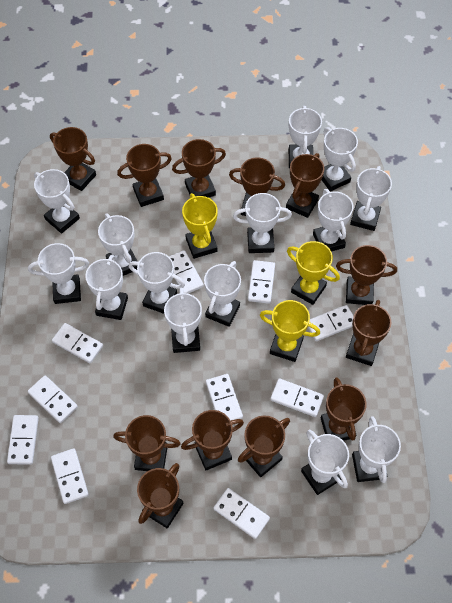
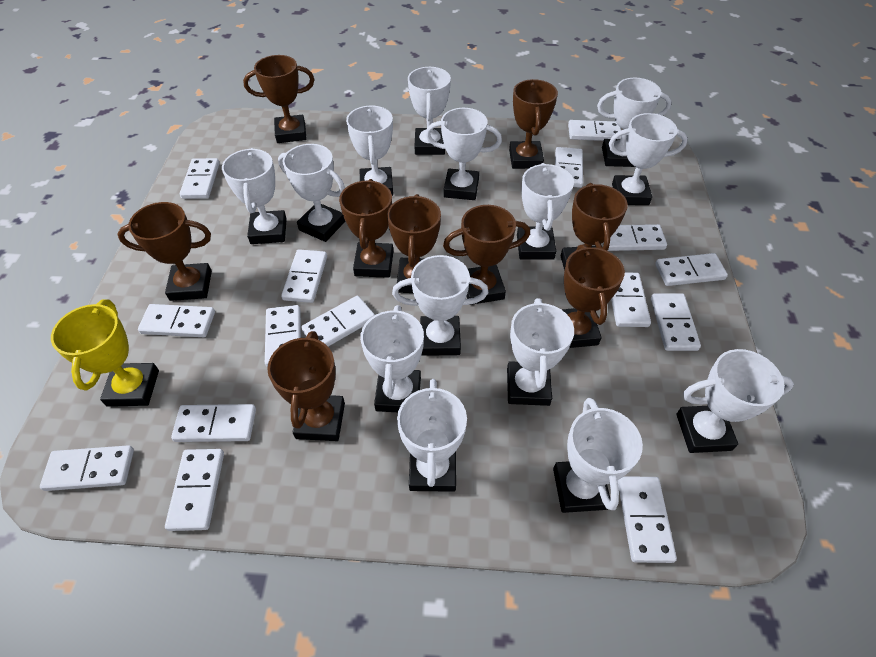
brown trophy: [50,127,96,191] [113,415,181,471] [117,144,172,207] [137,463,183,528] [172,139,226,198] [181,410,244,471] [229,157,285,216] [238,415,290,477] [286,153,325,218] [321,377,367,441] [336,245,397,305] [346,300,391,366] = 12 -> [117,202,212,301] [243,55,314,143] [267,331,345,441] [339,179,393,278] [387,194,441,293] [443,205,530,305] [509,79,558,169] [561,183,628,271] [561,244,625,348] = 9
white domino: [7,415,39,465] [28,376,78,423] [51,448,89,504] [52,323,103,363] [169,250,204,294] [206,374,243,420] [214,488,270,539] [248,260,275,304] [270,379,324,417] [308,305,354,341] = 10 -> [40,445,134,491] [138,304,215,337] [165,449,224,531] [171,404,256,442] [180,158,220,199] [265,305,301,367] [281,249,327,303] [301,296,375,347] [555,147,583,188] [568,120,622,141] [607,224,667,251] [611,273,651,327] [618,476,677,563] [651,293,701,351] [655,253,728,286] = 15
yellow trophy: [182,193,218,259] [260,300,320,362] [287,241,340,305] = 3 -> [51,299,159,407] = 1

